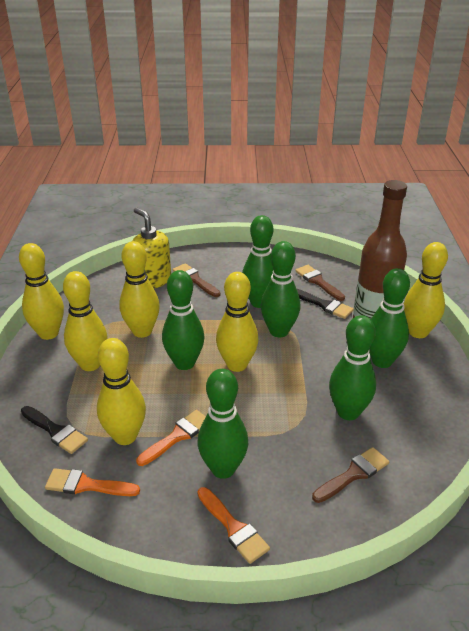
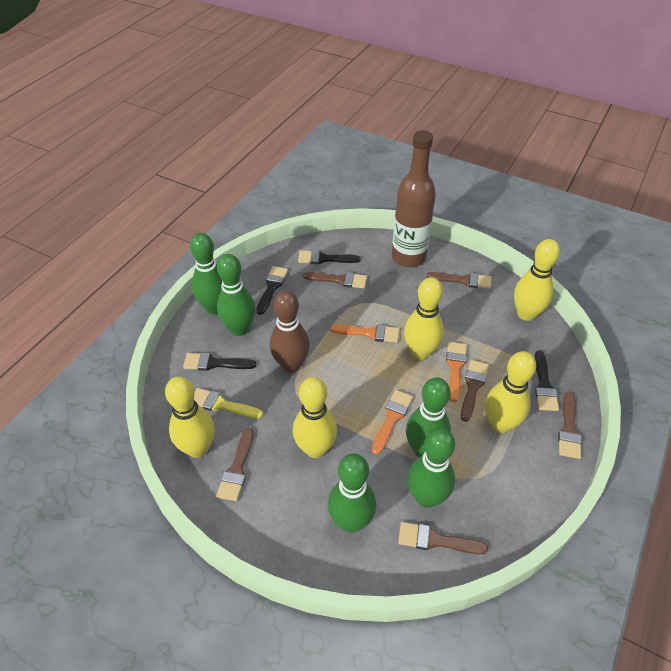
black brush: [21,406,88,454] [297,289,354,319] = 2 -> [183,353,256,371] [256,266,288,315] [298,250,361,264] [535,351,559,411] = 4
brown bowling pin: none = 0 -> [270,290,310,373] = 1
brown brush: [172,263,221,297] [295,265,345,301] [312,447,389,503] = 3 -> [216,428,254,501] [303,272,367,288] [398,522,488,554] [427,272,491,289] [461,360,489,422] [558,392,582,459] = 6
green bowling pin: [162,270,204,370] [198,369,248,479] [242,215,274,308] [261,241,300,337] [329,315,376,420] [369,268,410,368] = 6 -> [190,233,222,315] [217,254,256,336] [328,453,376,532] [406,377,451,457] [407,428,455,508] = 5
yellow bowling pin: [19,243,64,340] [63,271,108,371] [97,338,146,445] [119,241,160,338] [216,272,259,372] [404,242,448,338] = 6 -> [165,376,215,458] [293,377,337,458] [404,277,444,360] [485,351,536,433] [514,239,560,321] = 5
yellow brush: none = 0 -> [194,388,263,419] = 1
yellow soap dispenser: [132,208,171,288] = 1 -> none = 0

